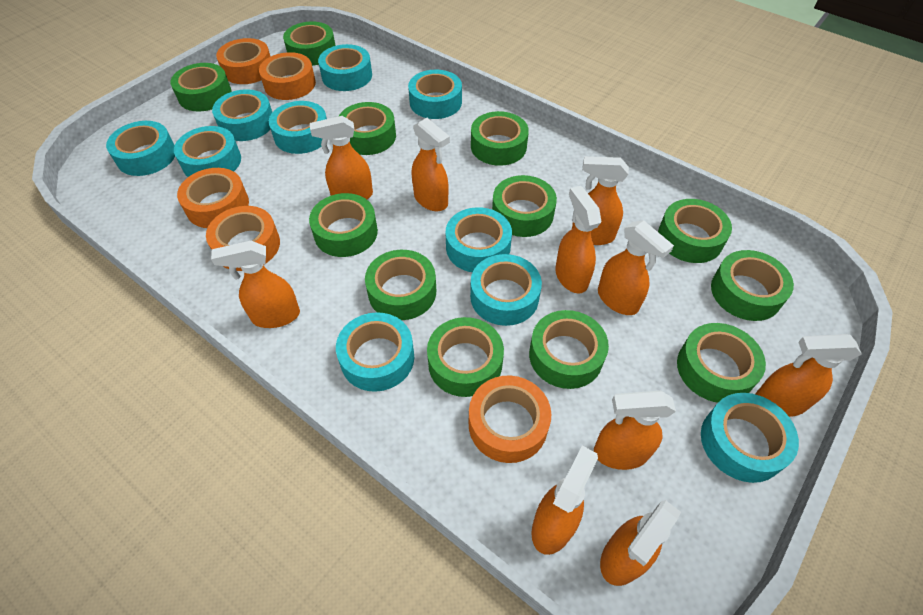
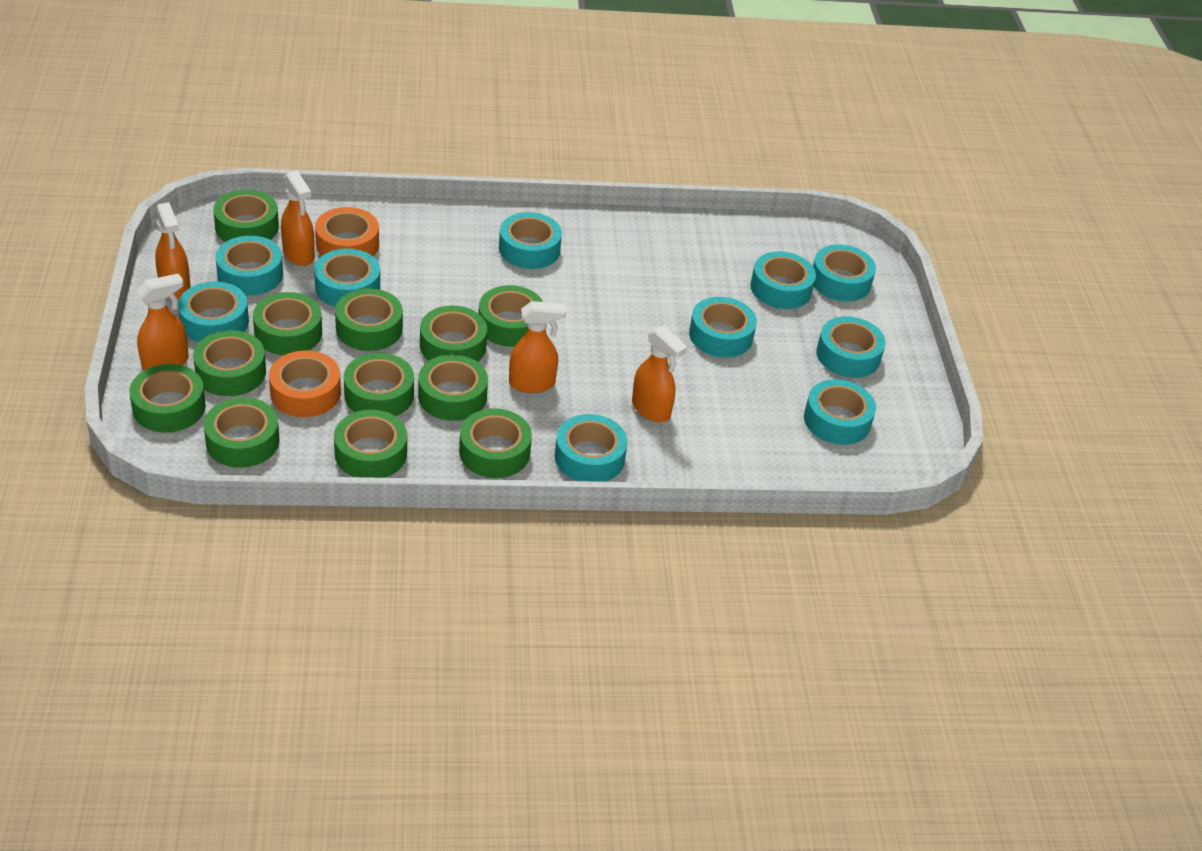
orange spray bottle: [211,241,300,328] [310,116,373,199] [412,118,450,211] [531,446,598,555] [555,186,601,294] [572,156,629,245] [594,391,676,470] [598,220,674,315] [600,500,681,586] [755,334,862,417] = 10 -> [136,273,189,370] [155,202,191,300] [281,171,315,266] [509,301,566,393] [632,326,687,422] = 5
orange tape: [177,168,249,228] [206,206,280,271] [216,38,271,84] [259,52,316,100] [469,376,551,463] = 5 -> [269,351,341,417] [315,207,379,256] = 2

